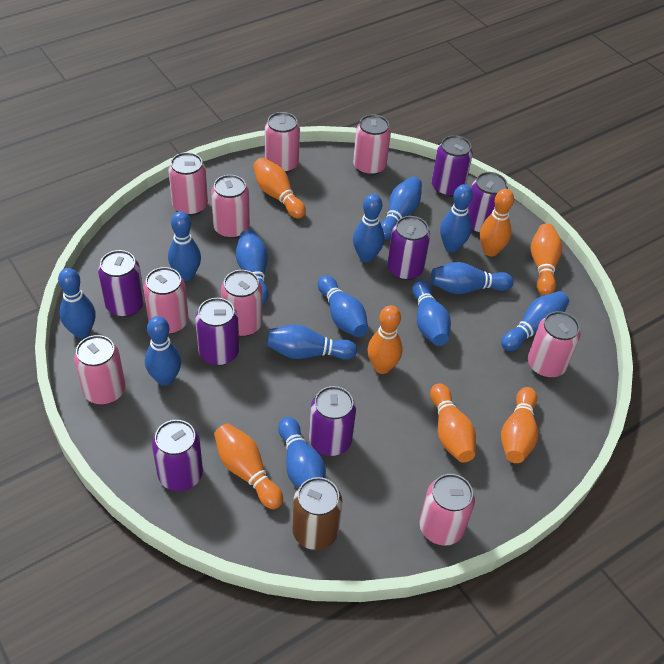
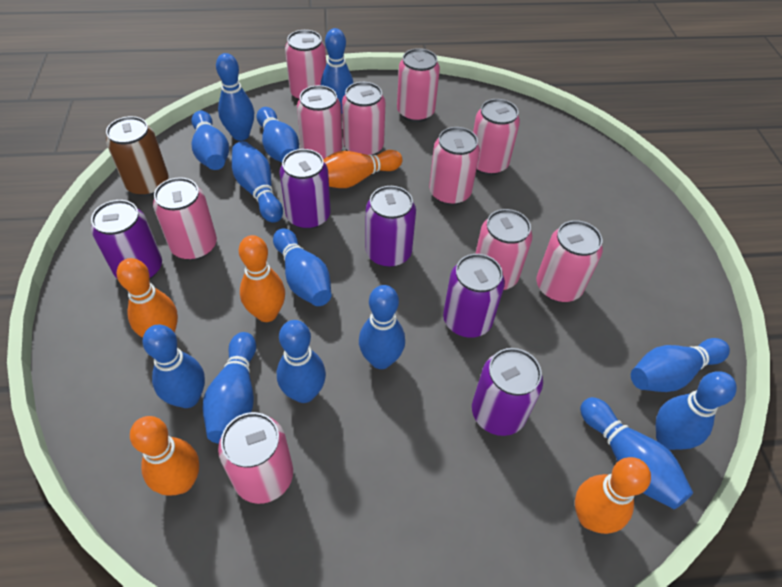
orange bowling pin: [214,423,283,509] [253,158,306,219] [367,305,403,374] [430,383,476,463] [480,189,514,257] [501,387,538,463] [531,223,562,296] = 7 -> [117,258,178,338] [130,416,199,496] [239,235,285,322] [323,150,402,188] [575,457,651,534] = 5
pink can: [74,335,125,405] [143,267,189,334] [168,152,208,216] [211,175,250,239] [221,270,263,337] [265,112,300,173] [353,114,391,175] [419,474,475,546] [528,311,580,378] = 9 -> [153,177,217,260] [218,412,293,504] [285,30,326,100] [297,85,342,159] [342,82,385,156] [397,48,440,122] [429,127,480,205] [473,99,520,175] [475,209,532,290] [536,220,603,302] = 10
purple can: [98,250,145,317] [152,420,203,491] [195,298,239,366] [309,386,356,456] [387,216,430,280] [432,135,473,197] [468,172,508,234] = 7 -> [91,200,162,279] [279,149,331,229] [366,186,416,267] [443,254,505,338] [472,348,543,436] = 5

